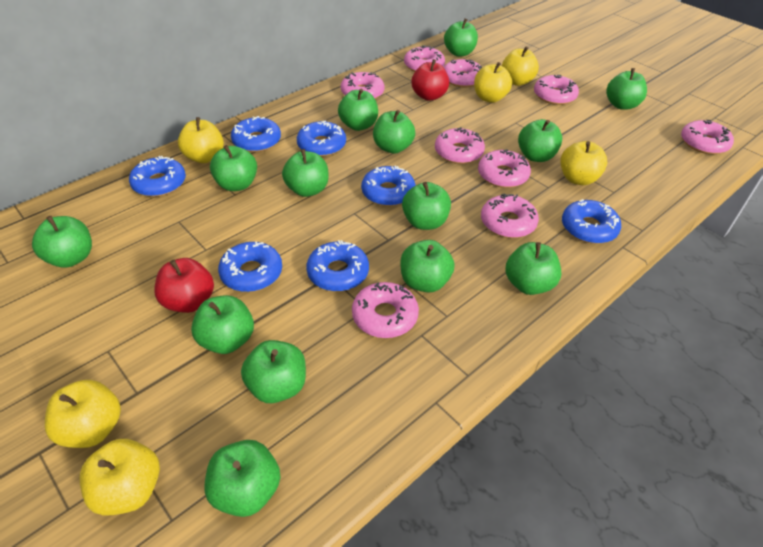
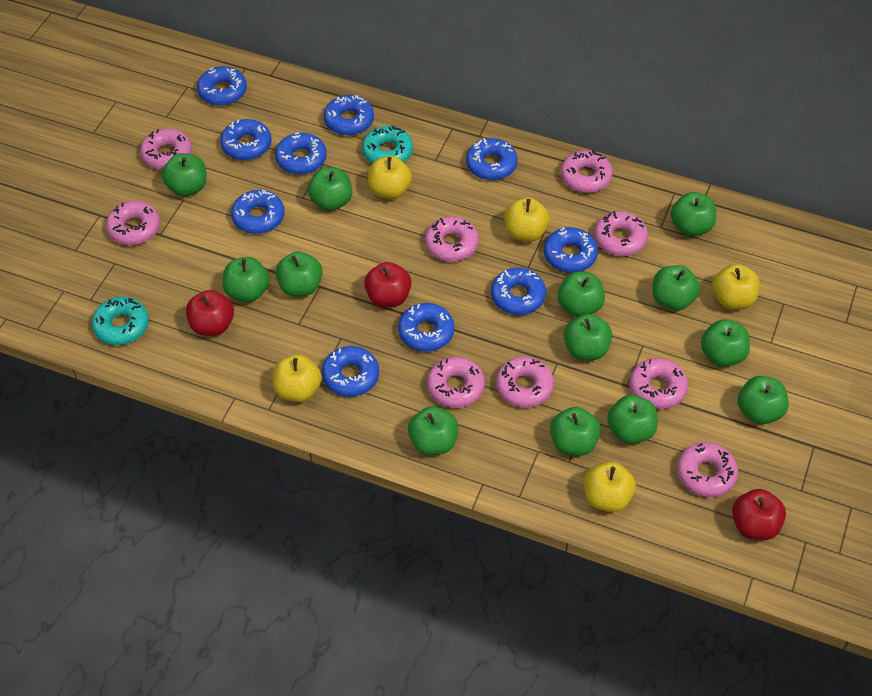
blue donut: [129,156,186,197] [218,241,282,292] [231,116,281,152] [297,121,346,157] [306,240,369,291] [361,166,415,206] [562,199,621,244] = 7 -> [197,66,247,106] [220,119,272,160] [231,190,284,234] [275,132,327,174] [322,346,379,397] [324,95,374,135] [398,303,454,352] [466,138,518,180] [491,268,546,315] [544,227,598,273] = 10
green apple: [32,216,92,268] [191,295,254,354] [205,440,281,517] [210,145,257,191] [241,340,306,403] [282,149,329,197] [338,89,378,131] [373,110,415,154] [400,240,455,293] [402,182,451,230] [444,18,478,56] [505,242,561,295] [518,119,562,162] [606,68,647,110] = 14 -> [162,153,207,196] [223,257,270,302] [275,251,323,297] [308,167,352,211] [408,406,458,455] [550,407,601,456] [557,272,605,317] [564,314,612,360] [607,395,658,444] [652,265,700,311] [671,192,716,236] [701,320,750,366] [738,376,789,424] = 13
red apple: [154,258,214,313] [412,59,449,101] = 2 -> [186,290,234,336] [364,262,412,307] [732,489,786,540] = 3
turquoise donut: none = 0 -> [92,297,149,345] [362,125,413,163] = 2
yellow apple: [45,380,121,448] [80,439,160,516] [178,117,224,163] [474,62,512,103] [502,47,539,86] [560,141,607,185] = 6 -> [273,354,322,402] [368,156,412,199] [504,198,550,242] [584,461,636,512] [712,264,760,309] = 5

